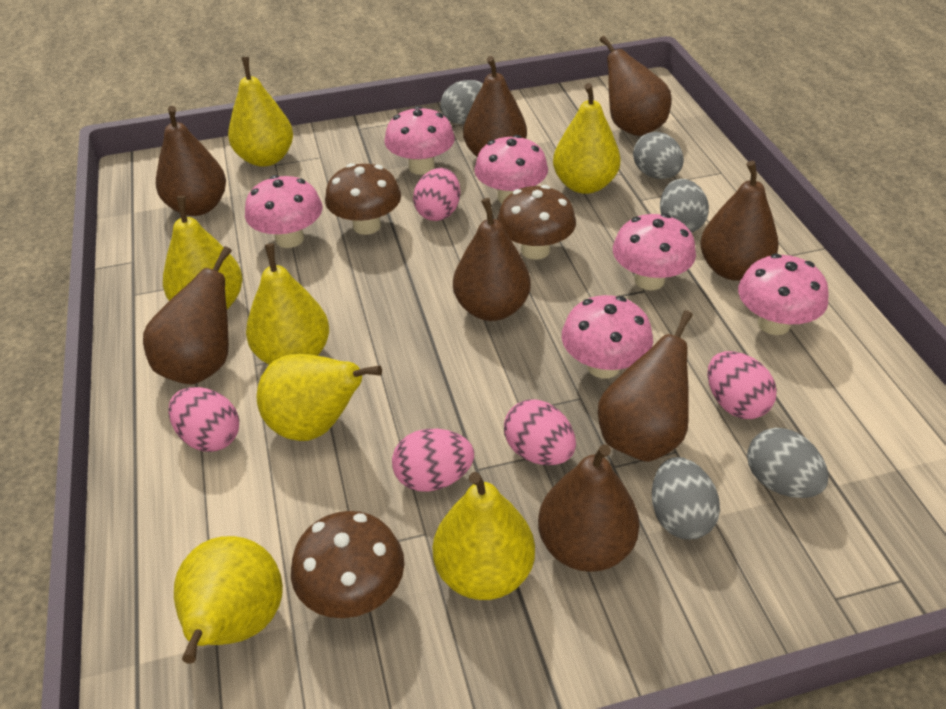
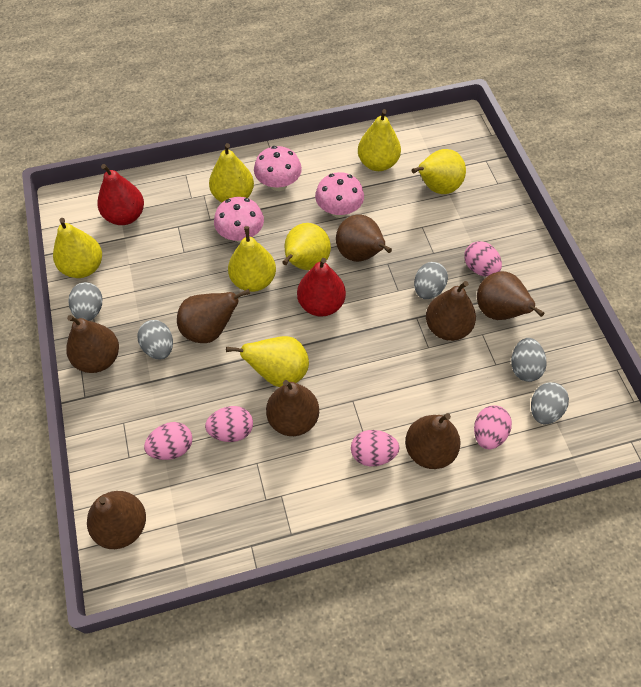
brown mushroom: [291,511,404,618] [325,163,401,235] [497,185,576,260] = 3 -> none = 0
pink mushroom: [245,175,322,248] [384,106,455,175] [474,135,548,203] [562,295,653,378] [613,213,696,290] [738,254,829,335] = 6 -> [214,197,264,243] [254,146,302,191] [315,172,364,218] = 3
red pear: none = 0 -> [97,164,144,225] [297,258,346,317] = 2

